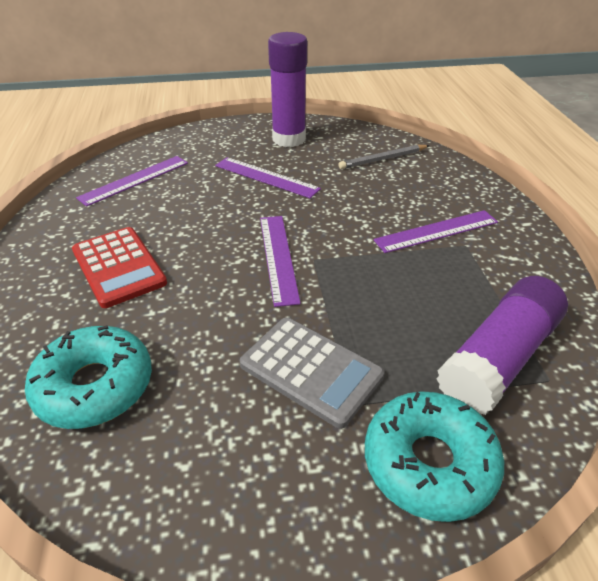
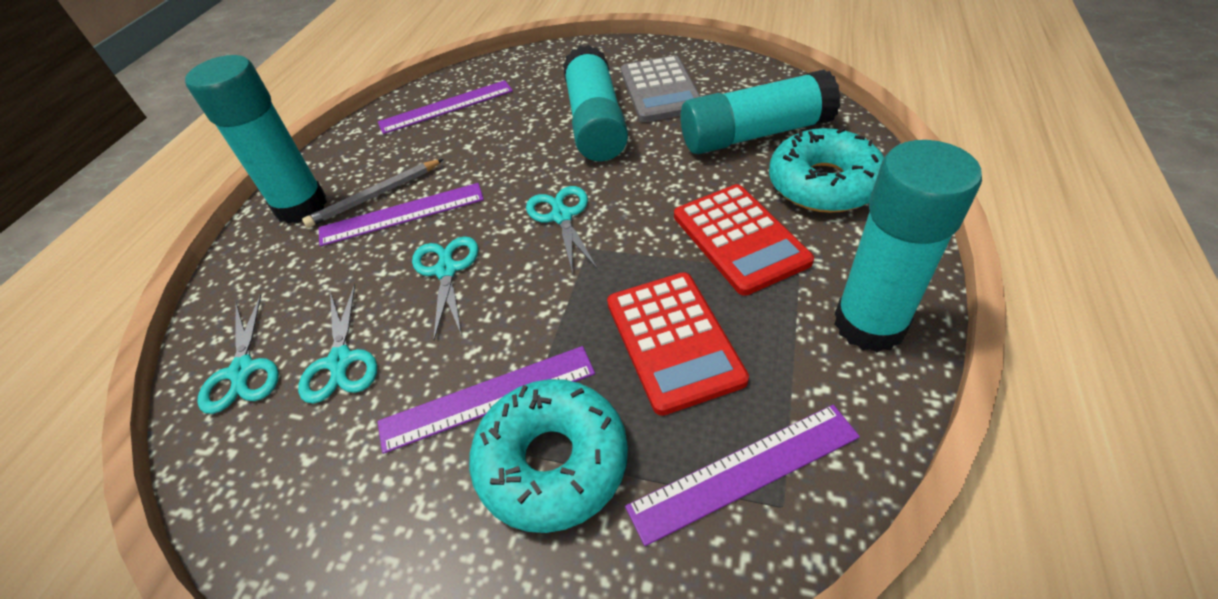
purple glue stick: [268,32,307,147] [436,276,568,415] = 2 -> none = 0
red calculator: [72,227,167,308] = 1 -> [607,272,749,416] [674,184,814,296] = 2
turquoise glue stick: none = 0 -> [185,55,327,224] [563,45,628,161] [681,69,841,154] [834,140,982,352] = 4
turquoise scissors: none = 0 -> [197,294,279,414] [298,284,377,404] [412,236,478,340] [526,186,598,274] = 4

